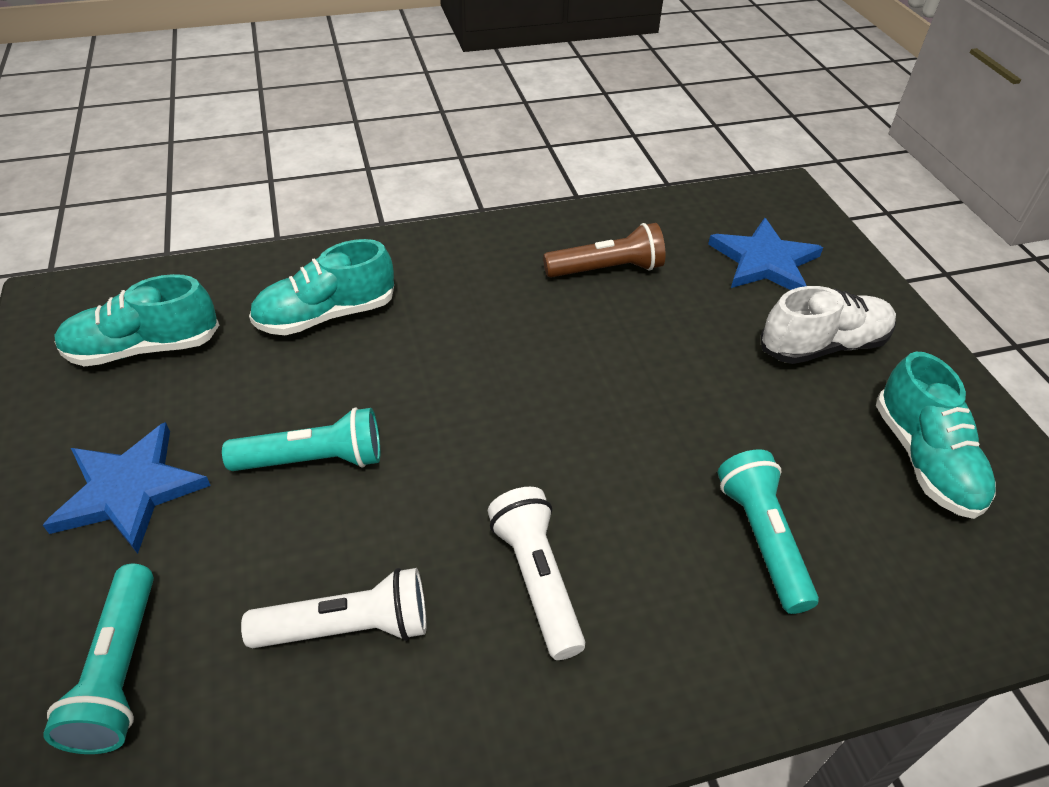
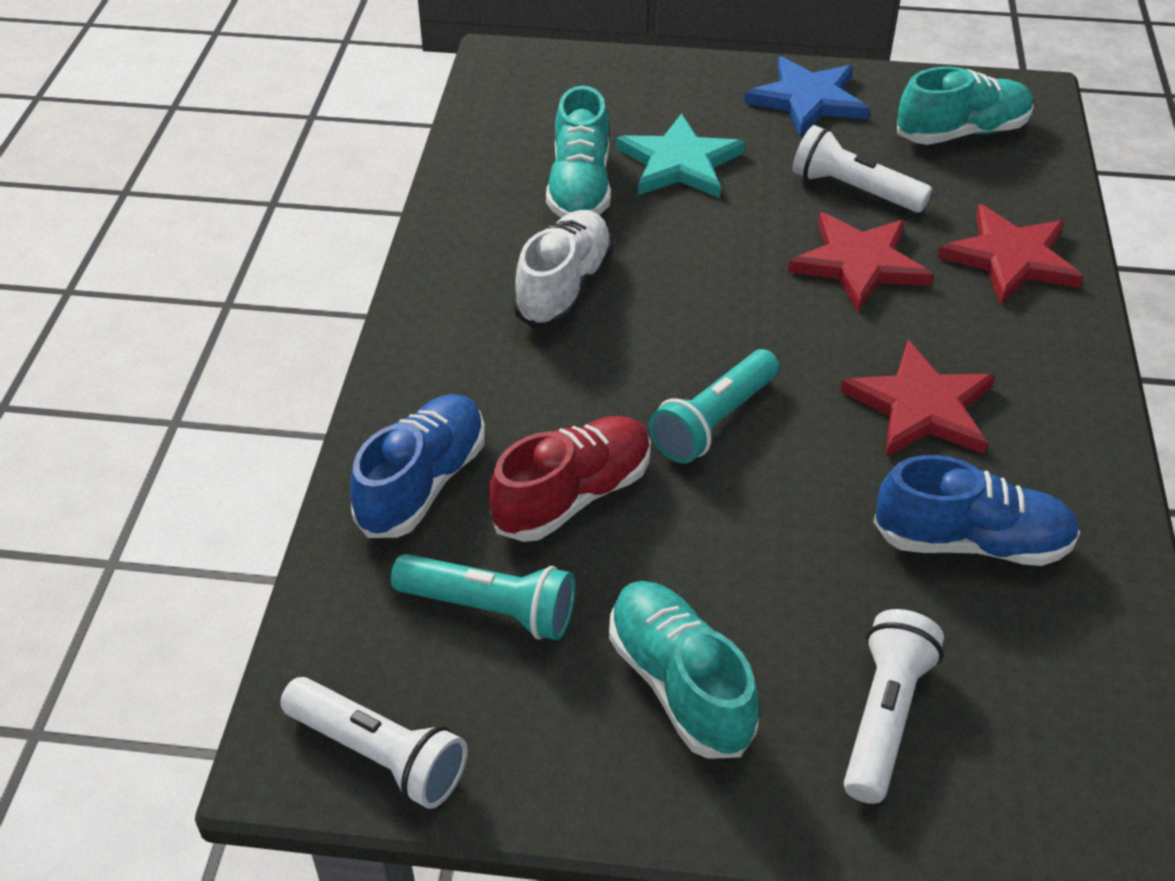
blue shoe: none = 0 -> [350,394,485,538] [873,455,1080,566] = 2
blue star: [43,422,211,554] [708,218,823,290] = 2 -> [744,57,870,136] = 1
brown flashlight: [543,223,665,277] = 1 -> none = 0
red shoe: none = 0 -> [489,416,651,542] = 1
red star: none = 0 -> [788,212,933,312] [840,340,995,457] [937,204,1084,304] = 3
turquoise flashlight: [43,564,154,754] [222,407,380,471] [717,449,819,614] = 3 -> [391,554,575,640] [649,349,779,464] = 2
turquoise star: none = 0 -> [616,113,745,198] = 1
white flashlight: [241,568,426,648] [488,487,585,660] = 2 -> [281,677,468,809] [793,125,932,213] [844,609,944,804] = 3

